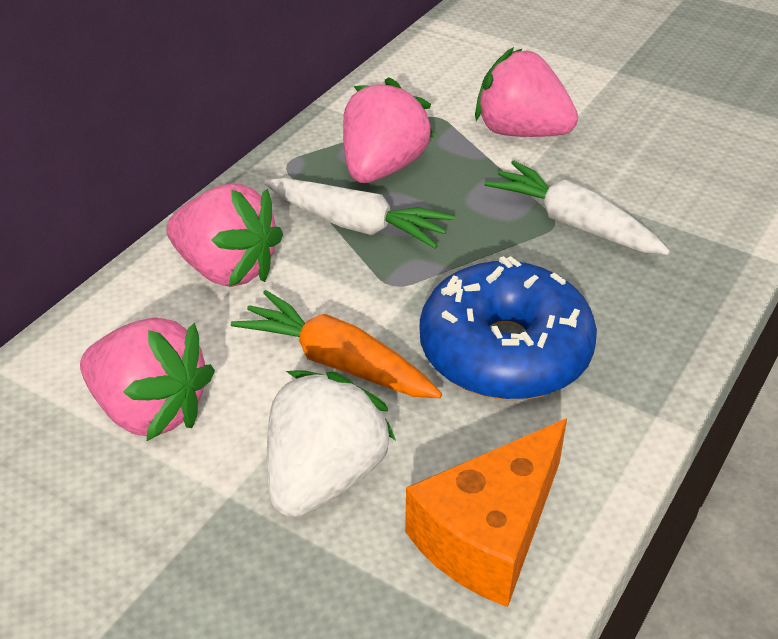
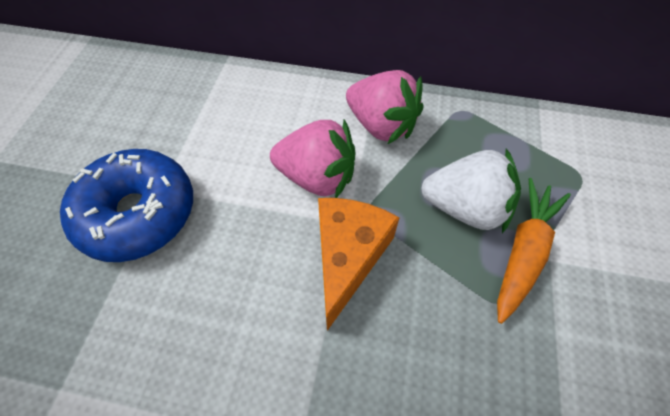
pink strawberry: [80,317,215,441] [167,183,283,287] [343,77,434,183] [475,47,578,137] = 4 -> [270,119,356,198] [346,70,423,144] = 2
white carrot: [264,178,455,249] [484,160,670,255] = 2 -> none = 0

